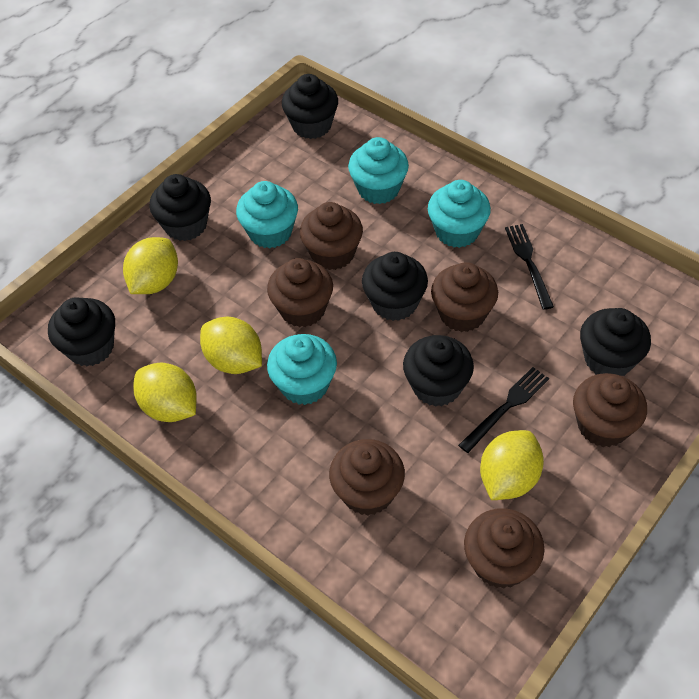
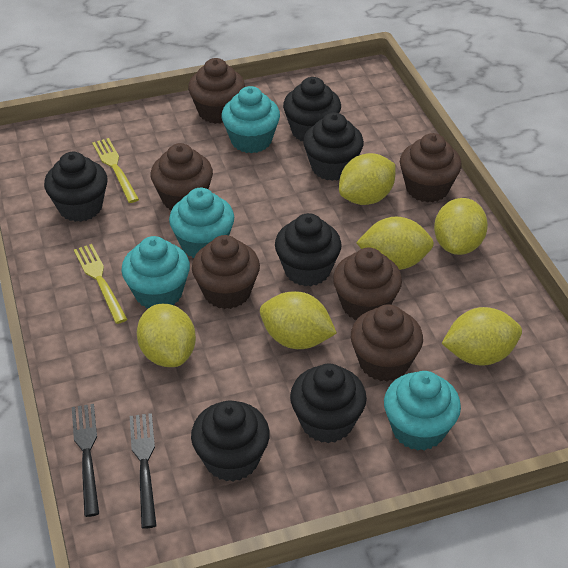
yellow fork: none = 0 -> [74,244,127,324] [92,138,139,203] = 2
yellow lemon: [123,237,178,294] [133,362,197,422] [200,317,262,374] [480,430,544,500] = 4 -> [137,304,196,367] [260,291,337,349] [339,153,395,205] [356,217,434,270] [434,198,488,255] [441,307,522,366] = 6

